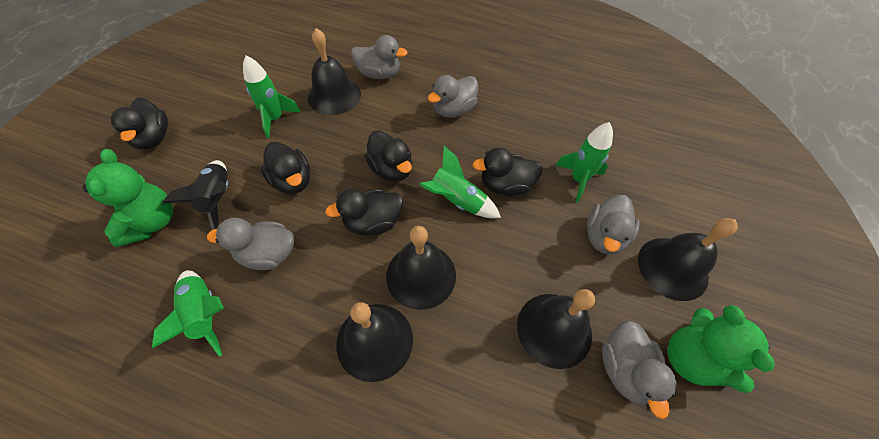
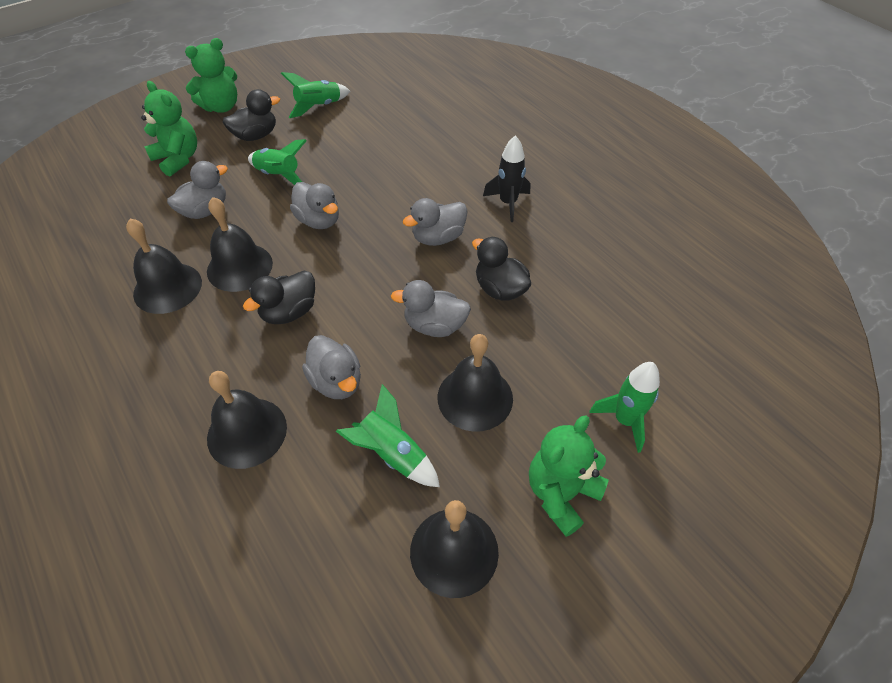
black duck: [110,97,168,149] [260,142,310,194] [325,188,403,235] [364,131,412,182] [473,147,543,196] = 5 -> [223,89,280,141] [243,271,315,324] [472,237,531,301] = 3
green teddy bear: [83,149,173,247] [667,305,774,393] = 2 -> [141,81,197,177] [185,38,237,113] [529,416,609,537] = 3

